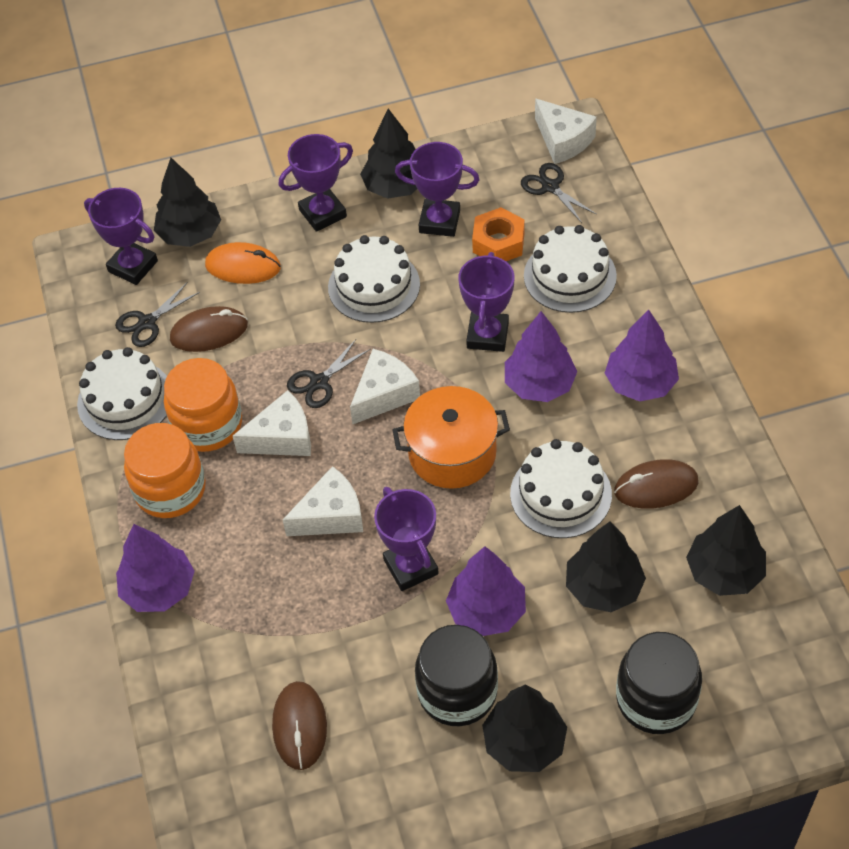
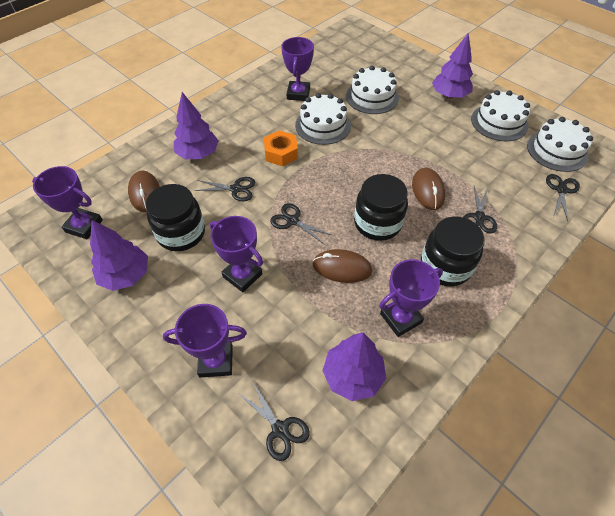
black jar: [415,625,498,726] [616,632,702,734] = 2 -> [146,184,205,251] [354,174,408,241] [421,216,485,287] = 3
black scissors: [115,282,200,347] [287,339,371,408] [521,163,597,223] = 3 -> [194,177,255,201] [238,383,310,461] [270,203,331,245] [463,186,497,233] [546,174,580,221] = 5
black tree: [154,158,221,247] [360,109,417,199] [482,685,567,772] [566,522,646,612] [686,505,766,596] = 5 -> none = 0
orange jar: [124,423,206,518] [164,358,242,452] = 2 -> none = 0
orange mouse: [205,242,281,284] = 1 -> none = 0
orange pot: [392,386,510,489] = 1 -> none = 0
white cheese: [233,390,311,456] [283,466,363,536] [350,349,420,424] [535,99,597,164] = 4 -> none = 0

